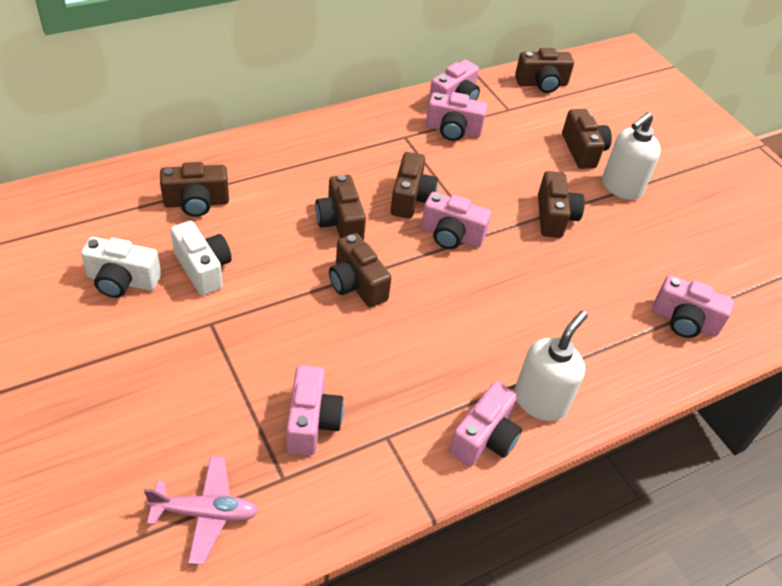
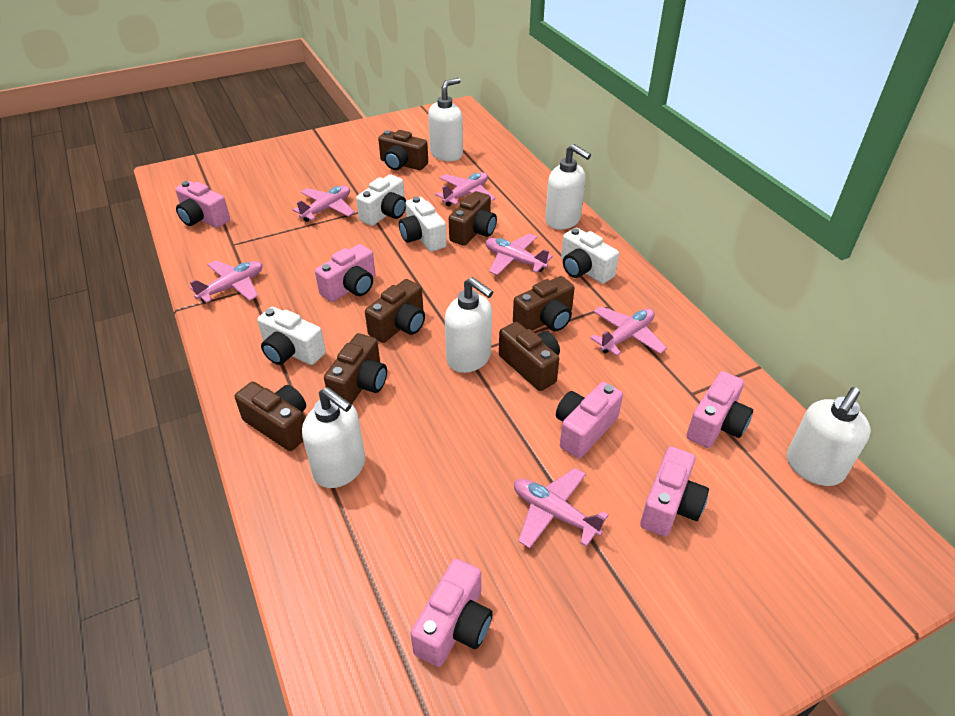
pink plane: [144,456,258,565] = 1 -> [190,260,262,303] [293,185,355,222] [435,172,496,206] [486,233,552,275] [514,468,608,549] [590,306,667,356] = 6
white camera: [81,237,161,298] [170,221,232,296] = 2 -> [257,307,326,365] [356,174,406,226] [399,197,447,252] [561,228,619,284] = 4
white soap dispenser: [515,310,588,421] [602,112,661,200] = 2 -> [302,387,365,488] [428,78,463,161] [445,277,493,373] [545,144,591,230] [787,387,871,486] = 5

